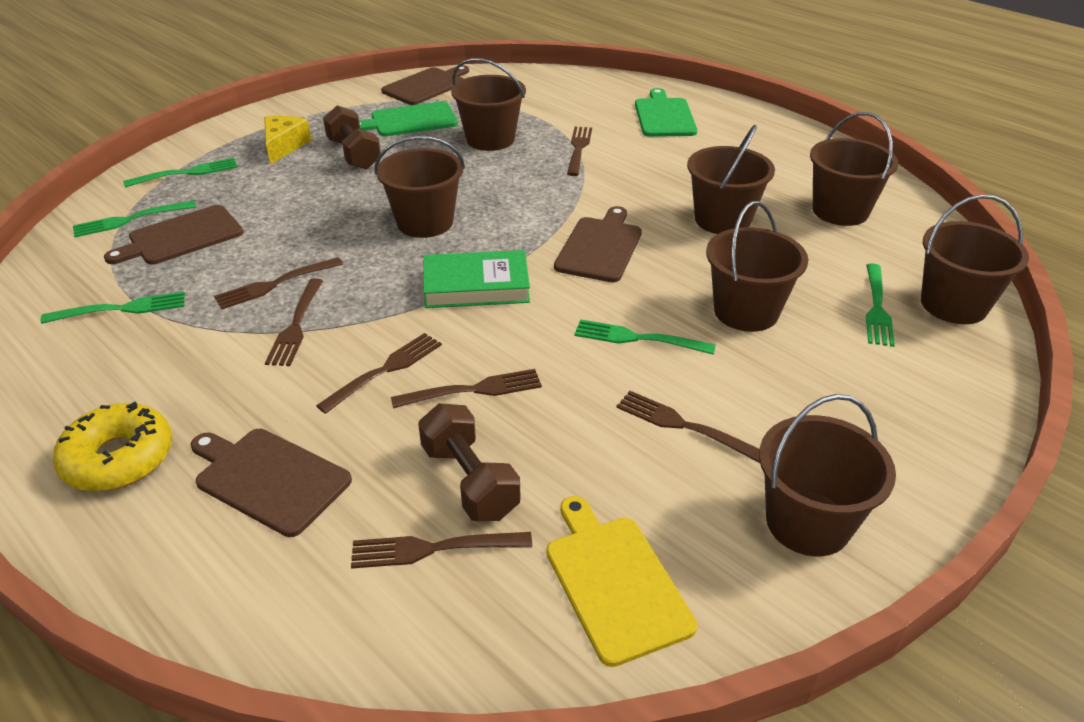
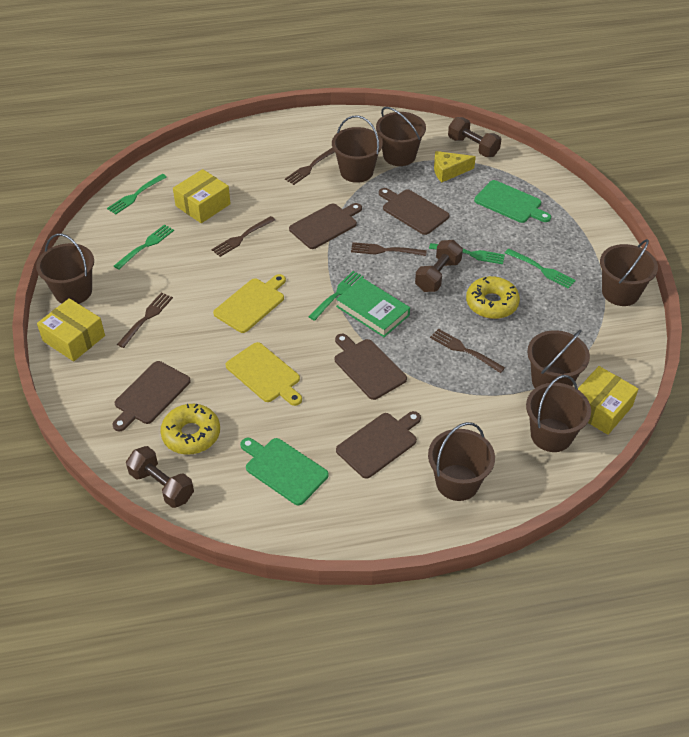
brown cutting board: [104,205,243,265] [191,429,352,537] [381,65,469,105] [554,206,642,282] = 4 -> [112,361,191,431] [289,203,362,249] [335,334,407,400] [336,411,421,479] [379,188,449,235] = 5
brown dumbbell: [323,105,381,170] [418,403,521,522] = 2 -> [126,446,194,508] [415,240,463,292] [448,117,501,157] = 3
brown fork: [214,257,343,309] [265,278,323,366] [316,333,442,414] [351,532,532,569] [391,369,542,408] [567,127,592,176] [616,391,760,463] = 7 -> [117,292,173,348] [212,216,275,257] [285,148,335,185] [351,242,427,256] [430,329,505,373] = 5
yellow box: none = 0 -> [37,298,105,361] [173,169,231,223] [578,366,638,435] = 3
yellow cutting board: [546,496,697,667] = 1 -> [213,274,286,333] [226,342,302,406] = 2
yellow donut: [53,402,172,491] = 1 -> [160,404,220,455] [466,276,520,319] = 2

